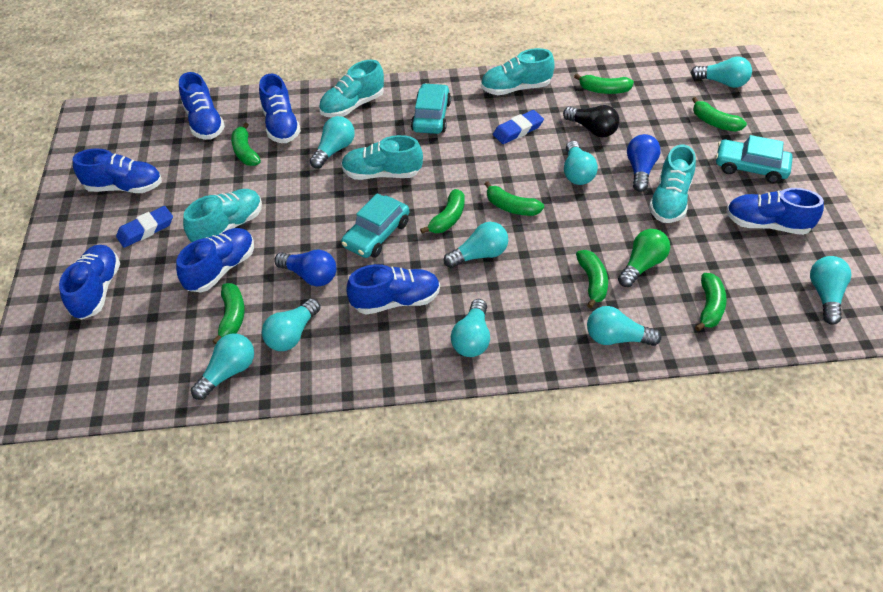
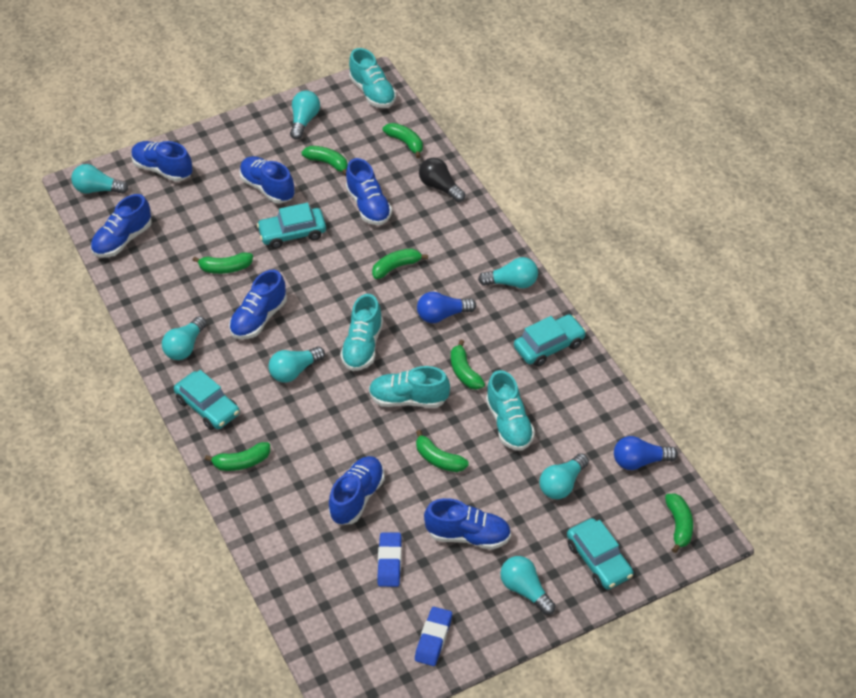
green light bulb: [618,229,670,287] = 1 -> none = 0
turquoise car: [341,193,409,258] [411,83,451,134] [716,135,793,183] = 3 -> [174,370,240,430] [257,203,326,249] [514,314,586,367] [567,518,633,590] = 4
turquoise light bulb: [191,333,254,400] [262,298,321,351] [310,116,355,169] [444,222,508,268] [451,299,490,357] [564,141,598,185] [587,306,661,346] [691,57,752,88] [810,256,851,325] = 9 -> [71,164,129,194] [162,316,207,360] [268,346,325,383] [290,91,320,140] [478,257,538,288] [500,556,556,615] [540,453,589,499] = 7
turquoise shoe: [183,189,262,242] [319,60,384,118] [341,135,423,180] [481,48,555,95] [649,144,696,223] = 5 -> [340,294,383,371] [349,48,397,108] [369,366,450,408] [486,370,535,451] = 4

